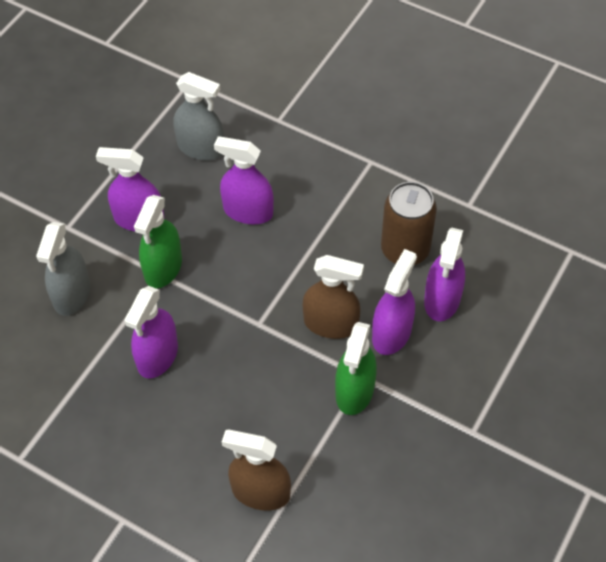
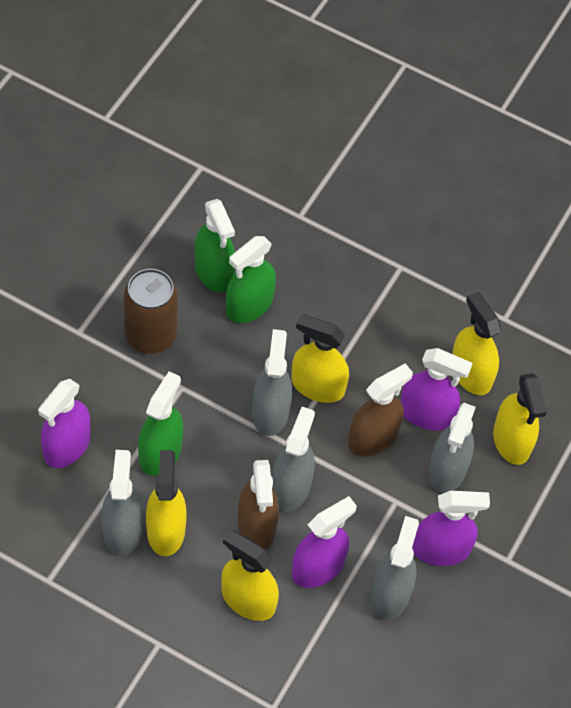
green spray bottle: [134,195,182,288] [335,322,377,415] = 2 -> [138,371,183,476] [195,199,235,293] [226,236,276,323] = 3
grey spray bottle: [36,222,90,316] [173,72,224,160] = 2 -> [102,450,143,556] [252,329,292,436] [272,407,315,512] [370,516,419,621] [428,403,476,493] = 5
purple spray bottle: [96,147,165,231] [124,286,178,379] [214,136,274,225] [372,249,417,355] [424,228,465,321] = 5 -> [38,379,91,468] [292,496,357,588] [400,348,473,431] [412,491,490,566] = 4
yellow spray bottle: none = 0 -> [146,450,187,556] [221,530,279,621] [291,314,349,403] [452,292,501,395] [493,373,547,465] = 5

